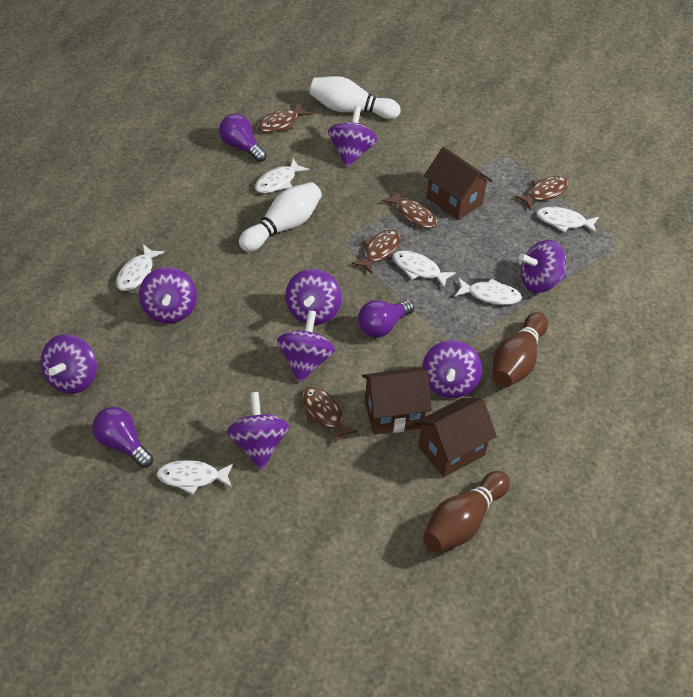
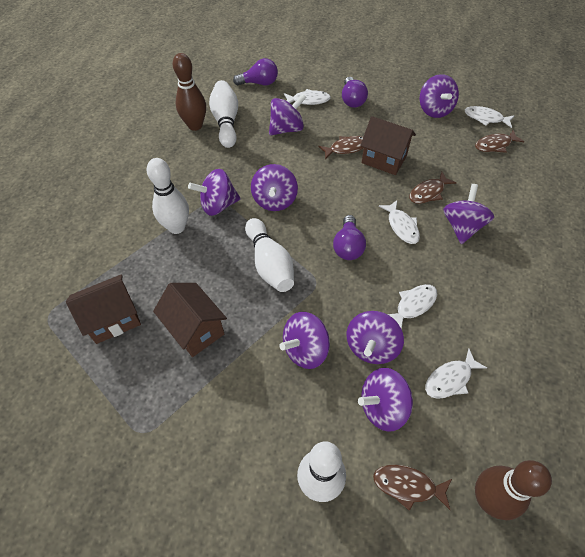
brown fish: [257,103,312,133] [302,386,358,443] [351,230,401,274] [382,190,437,229] [515,176,569,209] = 5 -> [318,136,364,159] [373,465,452,511] [409,171,457,204] [475,129,525,153] = 4
white bowling pin: [239,182,322,252] [309,76,401,119] = 2 -> [147,158,189,234] [209,80,238,148] [245,218,294,292] [297,441,346,502] = 4
white fish: [116,244,165,291] [157,460,233,495] [255,158,309,193] [393,250,456,288] [455,278,522,305] [536,207,599,234] = 6 -> [284,89,331,105] [379,200,420,244] [387,284,437,329] [425,349,487,399] [465,106,514,128] = 5

